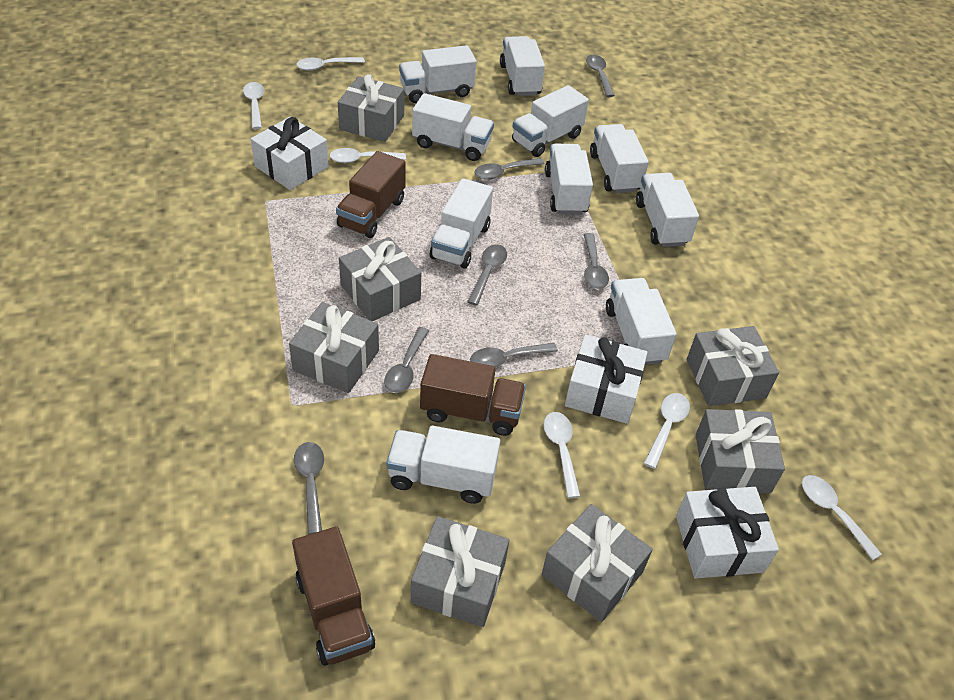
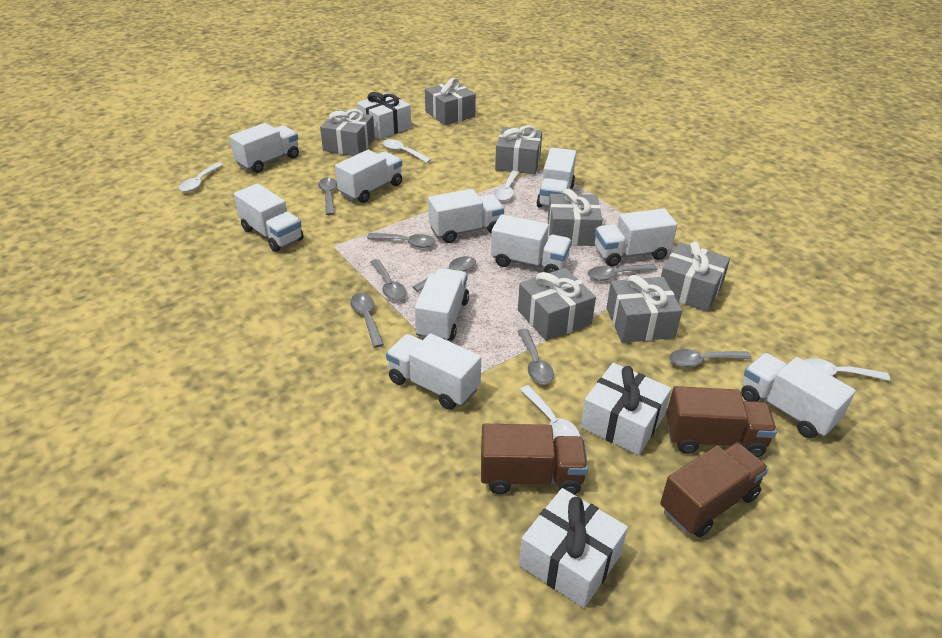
grey spoon: [294,442,324,534] [384,327,429,393] [467,244,507,306] [470,343,558,368] [474,158,545,180] [584,233,609,289] [586,55,615,97] = 7 -> [318,177,337,215] [350,293,384,348] [367,233,436,248] [370,259,406,301] [413,256,476,292] [518,329,554,384] [588,264,658,281] [669,349,752,367] = 8
white spoon: [243,82,264,129] [296,57,365,71] [329,148,406,163] [543,412,581,498] [644,393,690,469] [802,475,882,560] = 6 -> [179,163,223,192] [383,139,432,163] [494,171,519,201] [520,385,580,439] [804,358,890,381] = 5

